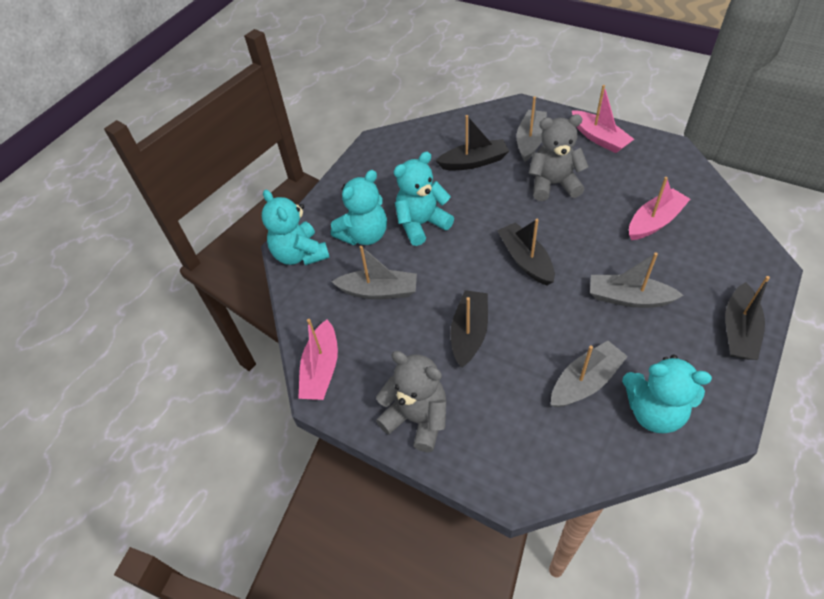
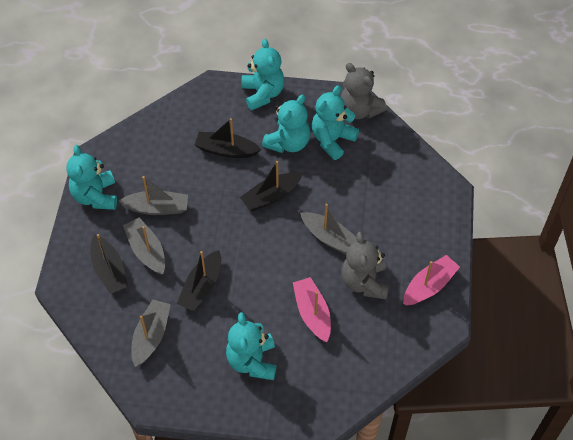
pink boat: [298,319,338,400] [572,85,634,153] [629,177,690,240] = 3 -> [293,277,331,342] [403,255,460,306] = 2
turquoise teddy bear: [262,189,330,265] [331,170,387,245] [394,152,454,246] [622,355,712,433] = 4 -> [66,145,117,210] [226,312,276,380] [242,39,284,110] [262,94,310,153] [312,85,359,160] = 5

